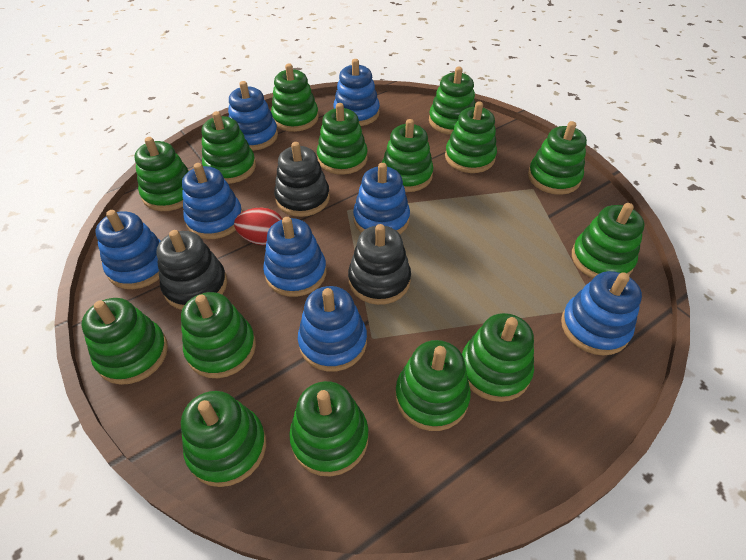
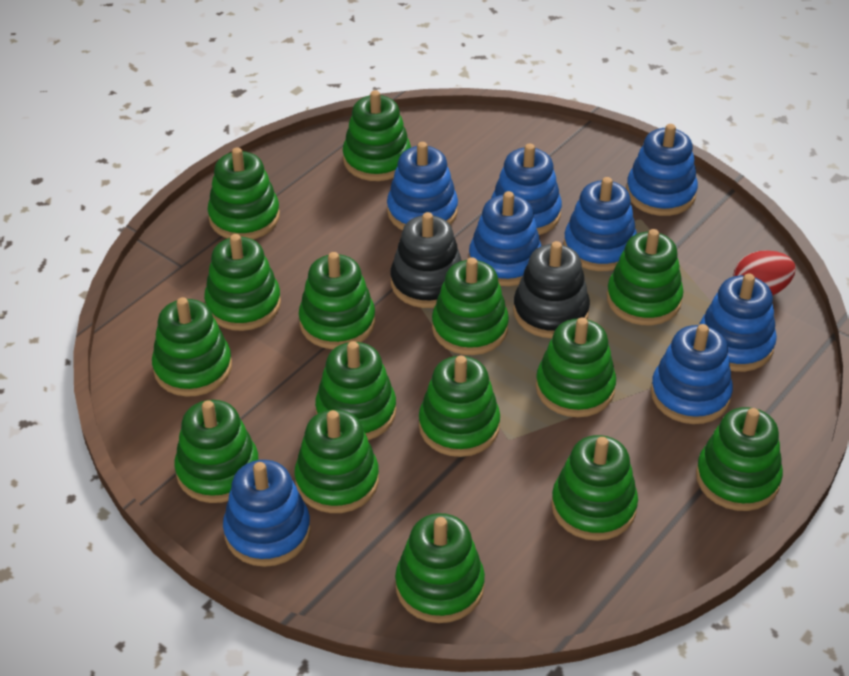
black stacking toy: [156,230,227,310] [274,142,330,217] [348,224,411,305] = 3 -> [390,212,462,308] [513,241,590,338] = 2

